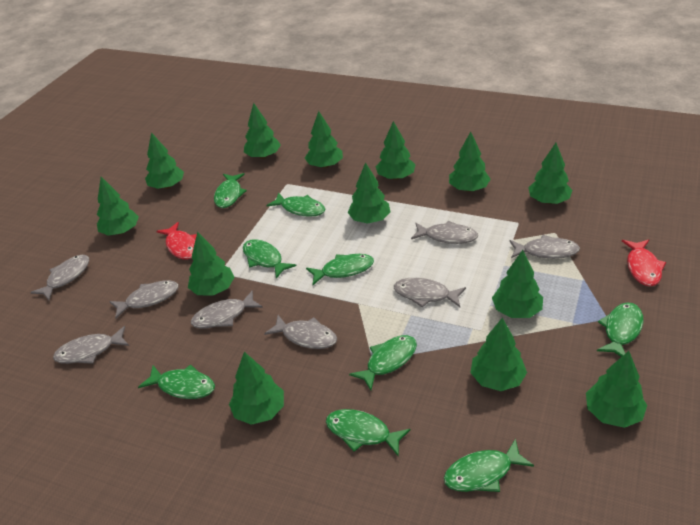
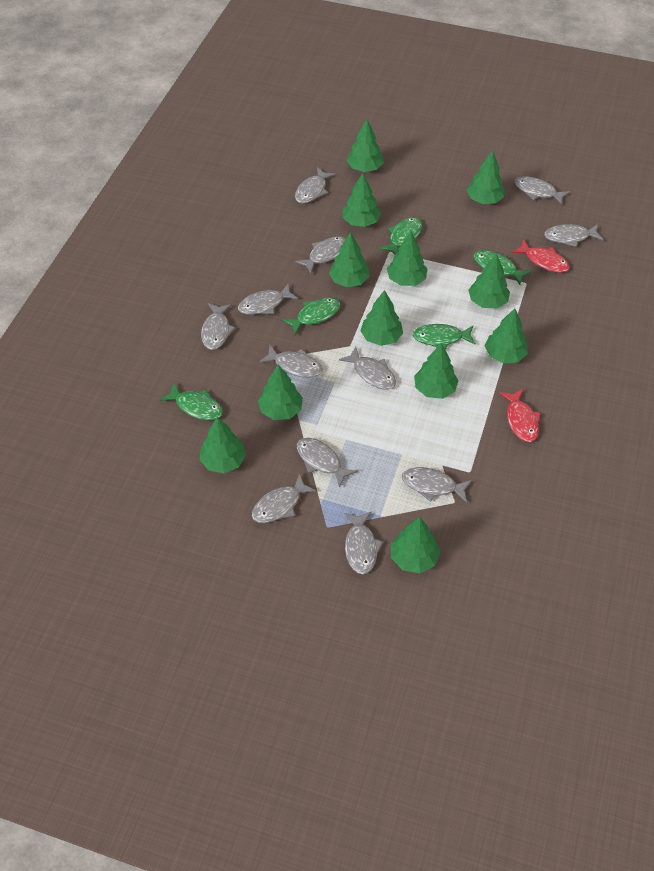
green fish: [138,364,215,399] [214,173,247,208] [243,239,297,279] [266,192,325,217] [306,254,374,285] [326,409,410,457] [349,335,417,390] [444,438,534,492] [597,303,644,357] = 9 -> [160,383,223,420] [282,297,340,335] [379,217,422,254] [413,324,476,350] [474,250,532,285] = 5
green tree: [97,177,139,236] [145,132,184,189] [188,232,235,296] [229,352,284,425] [244,103,281,159] [305,111,343,168] [348,162,391,224] [375,121,416,180] [449,132,490,192] [471,318,527,391] [492,250,543,318] [528,143,572,204] [586,351,647,428] = 13 -> [199,417,246,473] [258,364,303,420] [329,232,370,287] [343,173,381,227] [347,119,384,172] [360,290,403,346] [387,232,428,286] [391,517,440,573] [414,343,459,399] [467,150,504,204] [468,254,510,309] [485,308,528,364] = 12
grey fish: [30,255,89,300] [53,326,129,364] [109,280,179,318] [191,290,263,329] [264,315,337,349] [394,278,466,308] [411,221,478,244] [509,235,580,259] = 8 -> [201,303,236,350] [238,283,299,315] [252,473,317,523] [259,345,323,378] [295,167,336,204] [295,236,346,274] [297,438,358,488] [339,347,396,390] [344,511,383,575] [402,467,472,503] [514,176,570,205] [544,224,604,247] = 12

